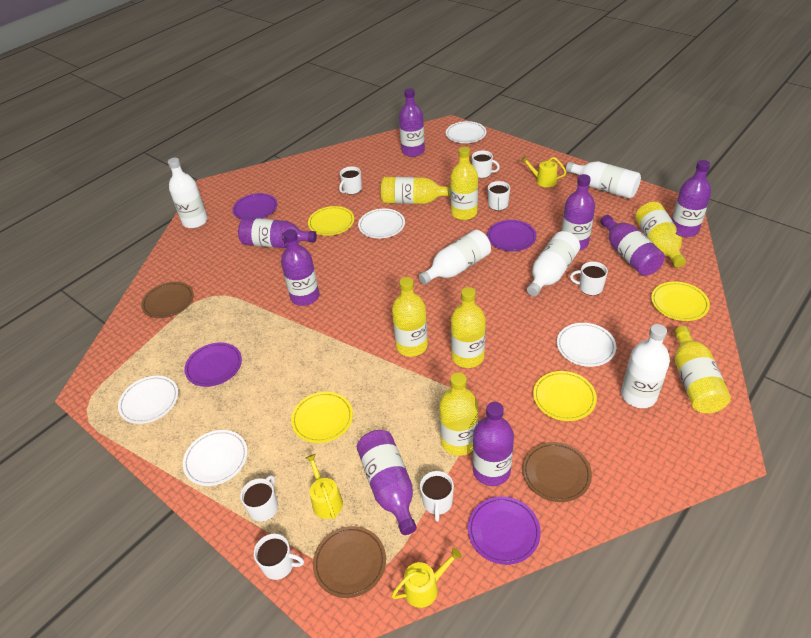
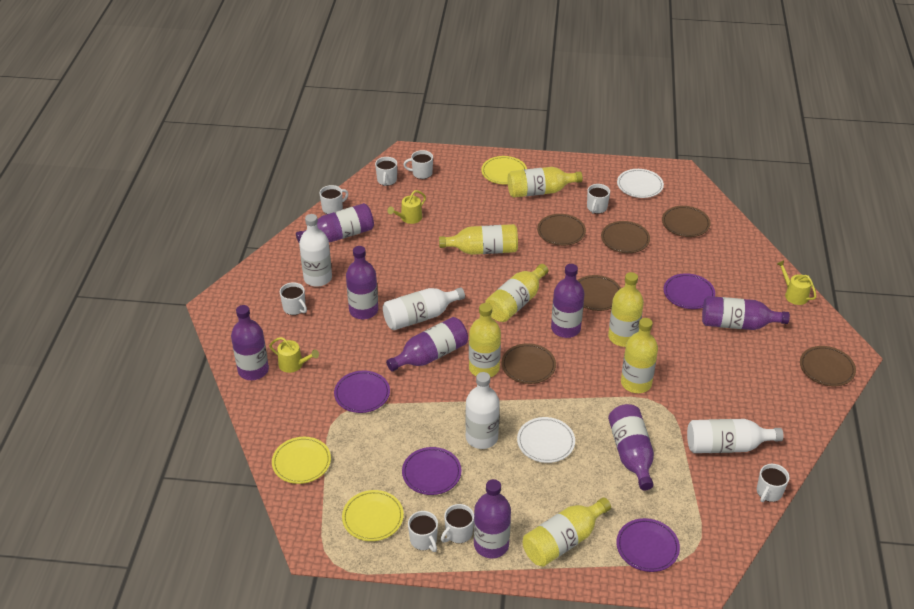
brown plate: [141,282,194,318] [313,526,386,598] [522,442,592,502] = 3 -> [501,343,556,384] [537,214,586,246] [577,275,621,311] [601,221,650,253] [662,206,711,237] [800,346,856,386] = 6
white bottle: [168,158,208,228] [419,230,491,285] [527,231,580,296] [566,161,641,199] [621,324,670,408] = 5 -> [299,214,332,287] [383,287,465,330] [465,372,500,449] [687,419,784,453] = 4
white mug: [240,475,278,522] [254,534,304,580] [339,166,362,195] [420,471,454,522] [472,150,500,178] [488,181,510,211] [570,262,608,296] = 7 -> [280,282,307,315] [320,185,349,214] [375,157,397,186] [403,150,433,179] [408,511,438,552] [441,504,474,543] [587,184,610,214] [757,464,790,502] = 8
white plate: [118,376,178,424] [183,430,248,486] [358,209,405,238] [446,121,486,143] [557,323,616,367] = 5 -> [517,417,575,463] [617,169,664,198] = 2
yellow plate: [291,392,353,443] [308,206,354,236] [533,371,597,421] [651,281,710,321] = 4 -> [272,437,331,484] [342,490,404,541] [481,156,527,184] = 3

